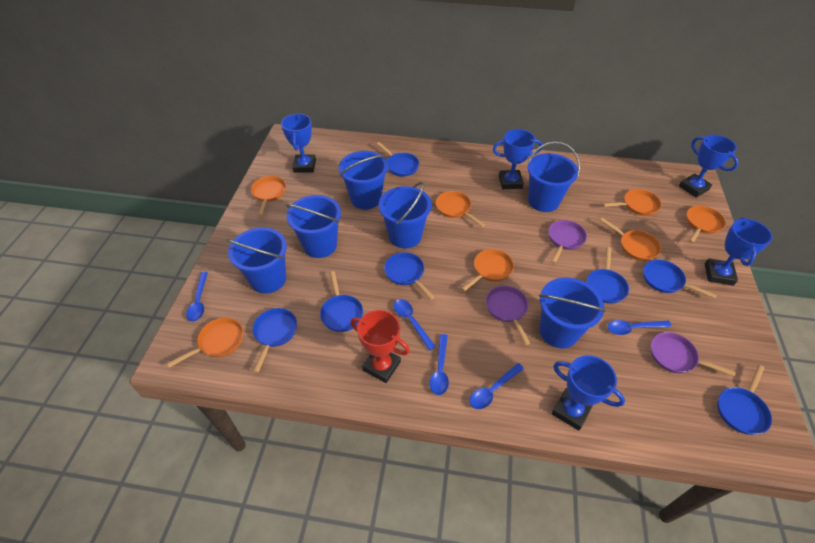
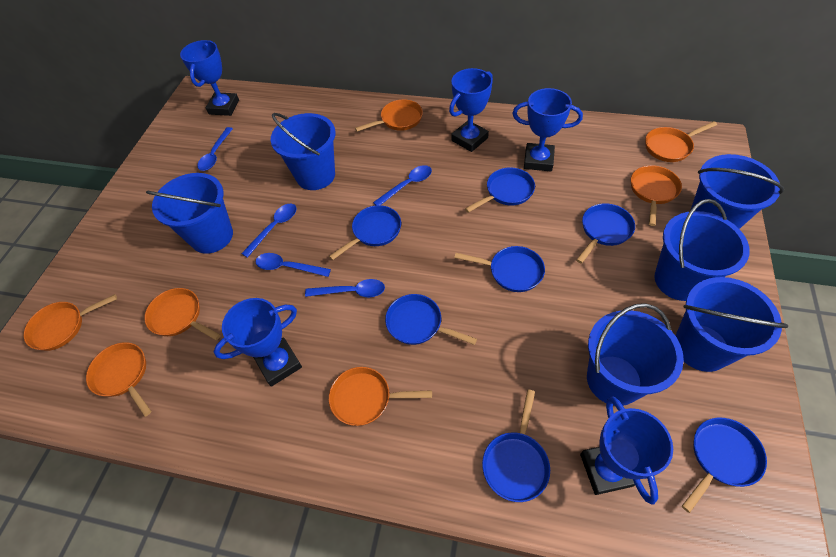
purple pan: [486,286,530,345] [548,220,587,264] [650,332,736,376] = 3 -> none = 0
red trophy: [350,310,410,383] = 1 -> none = 0

